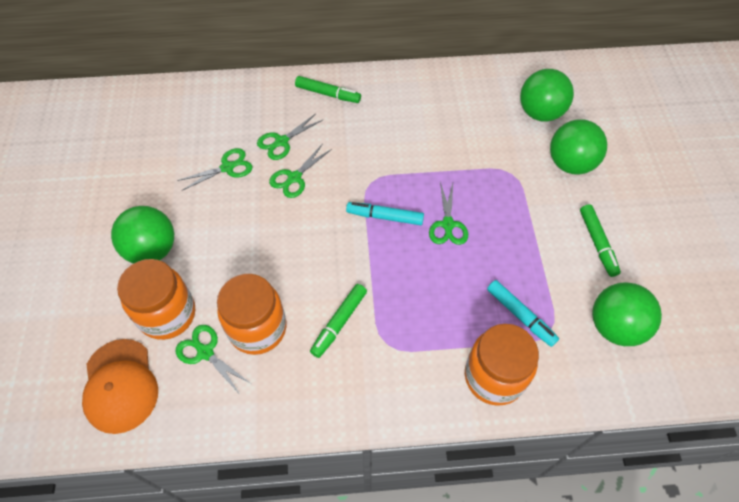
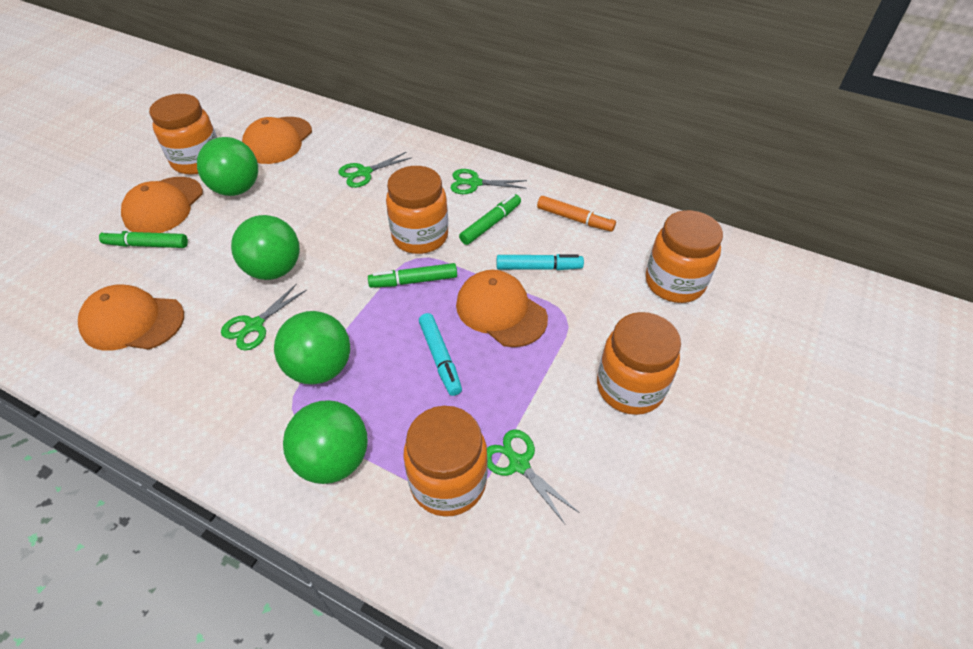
green scissors: [176,325,251,396] [177,148,252,190] [257,114,323,160] [269,145,332,198] [429,182,468,245] = 5 -> [221,283,307,351] [338,152,412,188] [451,169,527,194] [487,429,579,524] = 4
orange cap: [82,339,158,434] = 1 -> [78,285,184,351] [121,177,203,233] [242,117,312,164] [456,270,548,347] = 4
orange jar: [117,259,195,340] [217,274,286,355] [465,324,539,406] = 3 -> [149,94,217,175] [386,166,448,254] [403,406,488,517] [597,312,681,415] [646,210,723,303] = 5
orange marker: none = 0 -> [537,196,616,232] = 1

